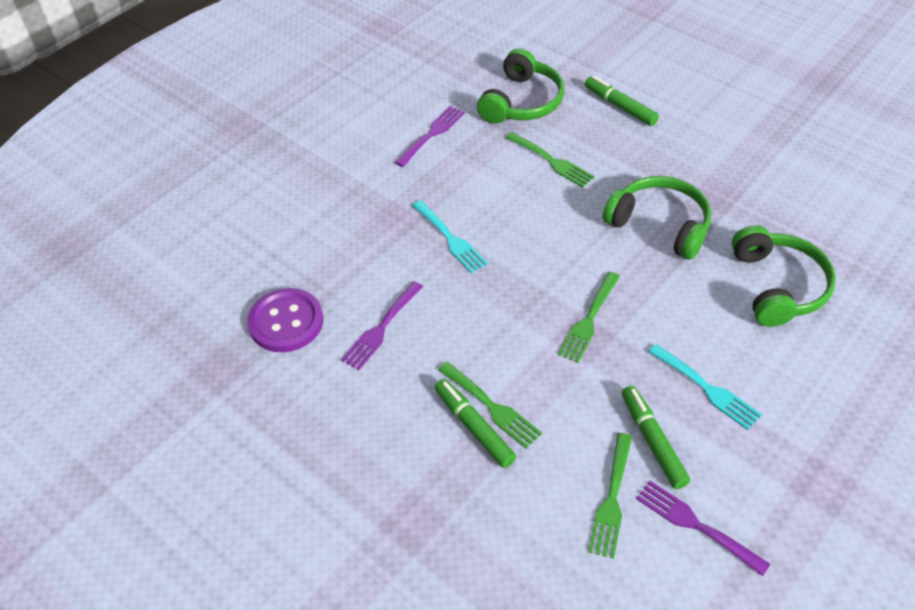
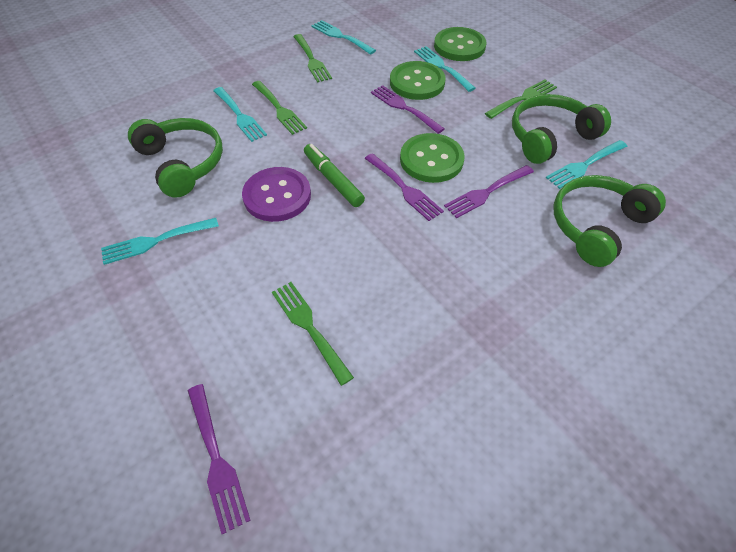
green button: none = 0 -> [390,61,446,100] [400,133,465,183] [434,27,487,61] = 3
green marker: [435,379,516,468] [585,76,659,126] [622,386,690,489] = 3 -> [304,144,365,207] = 1
purple fork: [341,281,423,370] [395,106,465,167] [636,480,770,576] = 3 -> [188,384,251,534] [365,153,444,221] [371,85,445,134] [444,165,534,218] = 4
turquoise fork: [412,200,488,273] [648,344,762,430] = 2 -> [101,218,219,265] [213,87,267,142] [311,20,376,55] [414,46,476,92] [546,140,627,189] = 5

